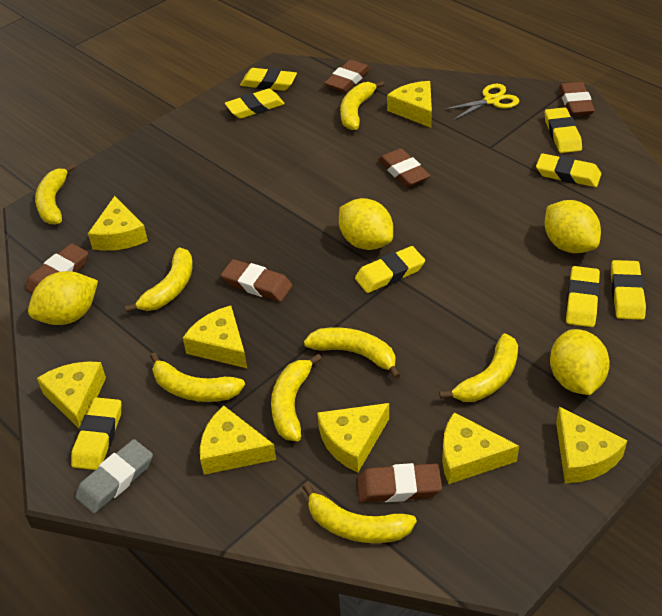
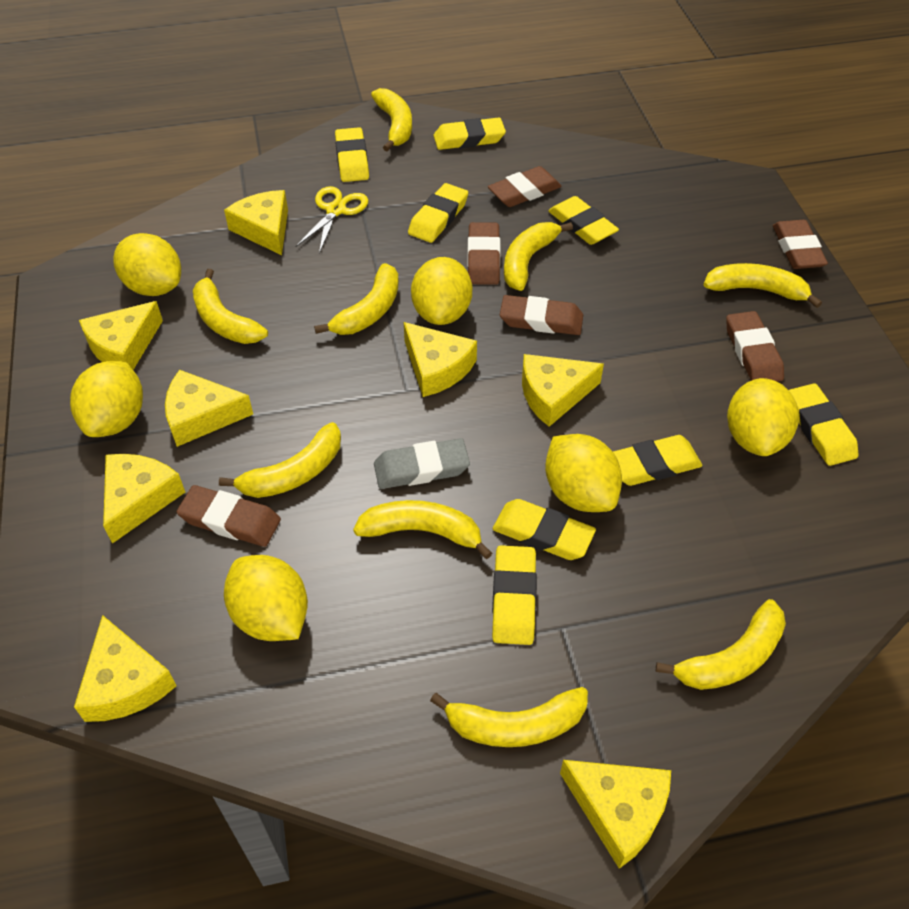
yellow banana: [35,164,75,225] [125,247,193,313] [150,352,245,402] [271,354,322,441] [302,483,417,543] [304,327,401,379] [340,81,384,130] [439,333,518,402] = 8 -> [193,269,268,344] [219,422,341,498] [314,263,399,335] [353,500,492,559] [371,88,412,151] [430,687,588,747] [504,222,573,291] [656,599,786,690] [703,263,822,308] = 9
yellow lemon: [28,271,98,325] [339,198,393,250] [544,200,601,253] [550,329,610,395] = 4 -> [70,361,143,437] [113,233,181,296] [224,555,308,641] [411,257,472,325] [545,434,622,512] [727,378,799,456] = 6

